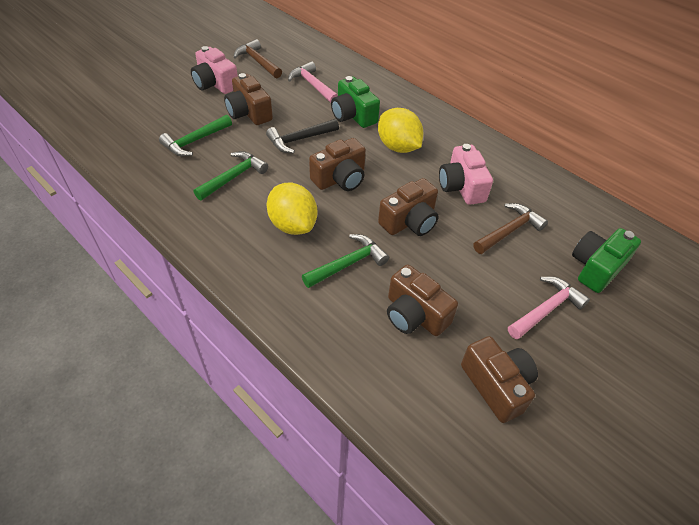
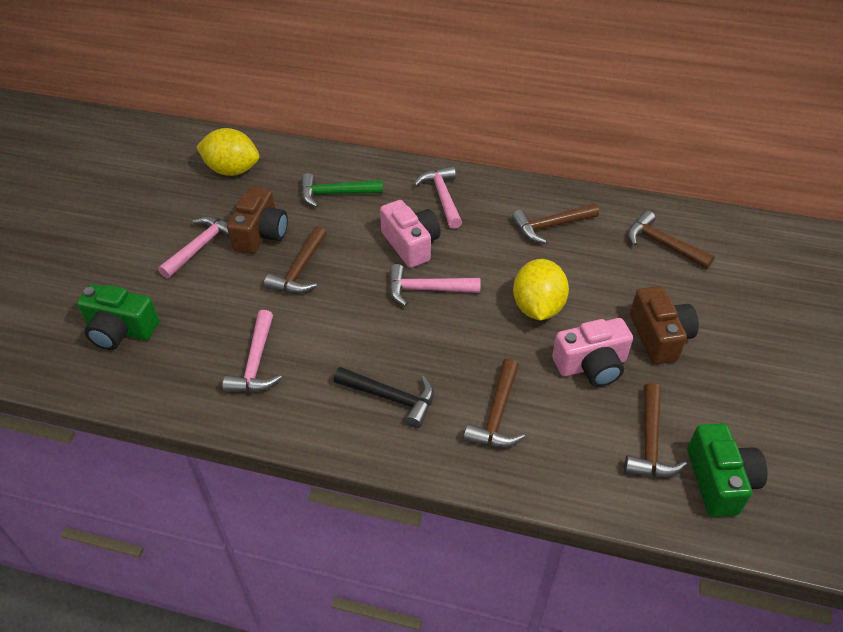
brown camera: [224,73,273,125] [309,138,366,191] [378,178,439,236] [387,265,458,336] [461,336,538,423] = 5 -> [227,187,288,254] [630,286,699,364] = 2
brown hammer: [234,39,282,78] [473,203,548,254] = 2 -> [264,226,327,294] [464,358,525,447] [512,203,599,244] [624,383,687,477] [628,211,715,269] = 5
green hammer: [159,115,232,157] [194,151,268,201] [302,234,389,288] = 3 -> [301,173,383,207] = 1
pink hammer: [288,61,338,103] [508,277,590,339] = 2 -> [158,216,229,279] [223,310,282,392] [389,264,481,306] [414,166,462,229] = 4

